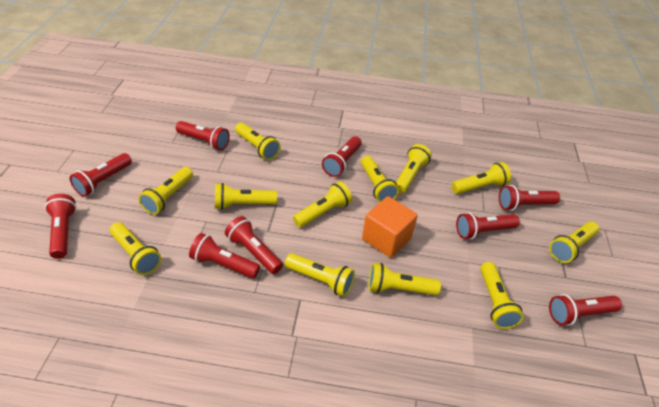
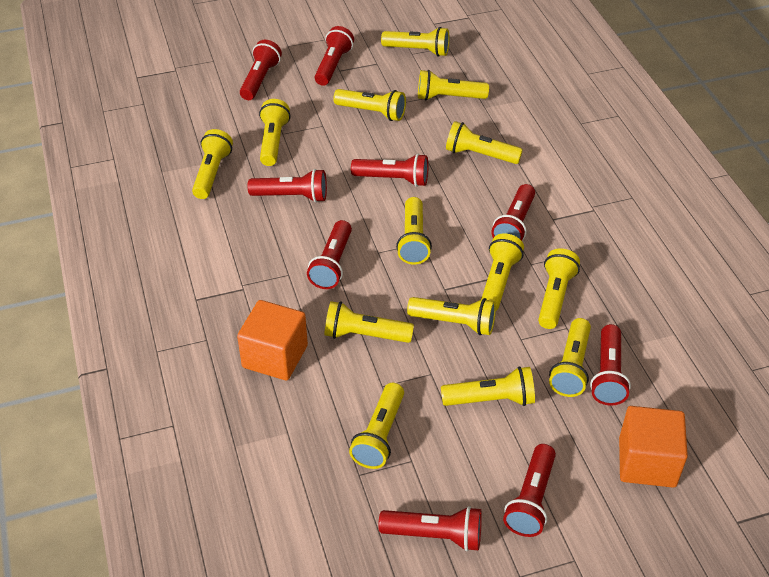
orange cube: [362,196,418,258] = 1 -> [237,300,308,381] [619,406,688,488] = 2
yellow flashlight: [110,222,161,275] [138,167,193,215] [215,183,277,210] [235,122,280,160] [285,253,355,297] [293,181,352,228] [361,156,399,202] [368,263,441,295] [396,144,432,193] [452,162,511,194] [480,262,524,329] [549,221,599,263] = 12 -> [192,129,233,199] [259,99,291,166] [324,301,414,343] [333,89,406,121] [349,383,404,469] [381,27,449,56] [396,197,432,265] [407,297,496,335] [418,70,489,100] [441,366,535,406] [446,121,523,164] [481,233,524,311] [538,248,580,329] [549,318,591,397] = 14

